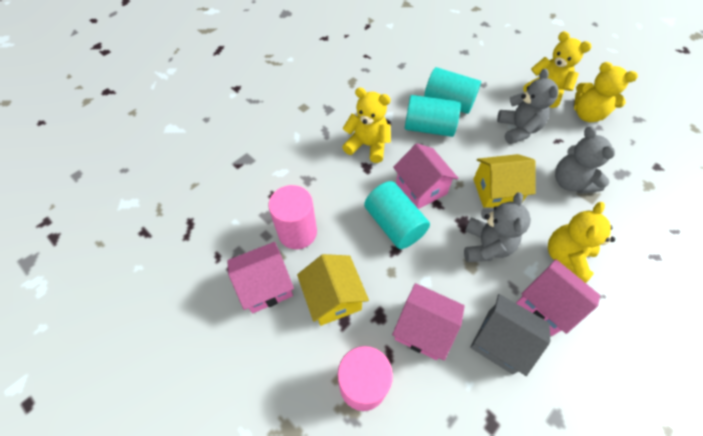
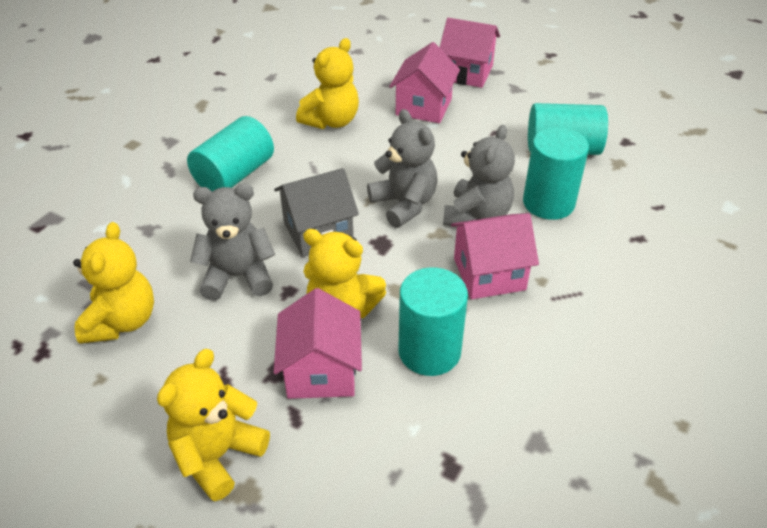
pink cylinder: [268,185,317,249] [338,346,393,411] = 2 -> none = 0
turquoise cylinder: [364,181,430,249] [405,95,461,137] [424,67,481,114] = 3 -> [187,116,274,192] [399,267,468,376] [523,127,589,220] [528,103,608,155] = 4
yellow house: [297,254,369,326] [473,154,536,208] = 2 -> none = 0

